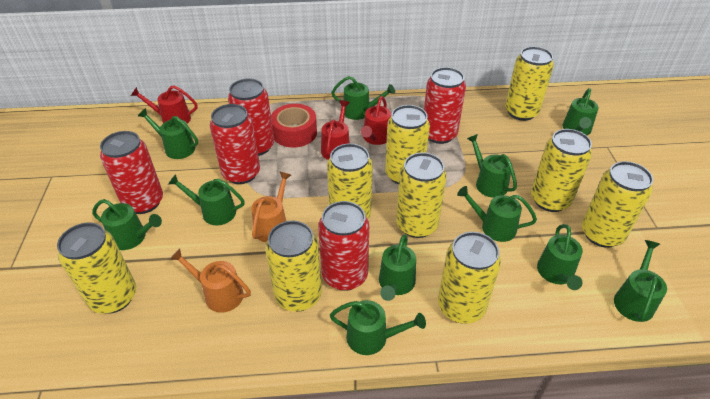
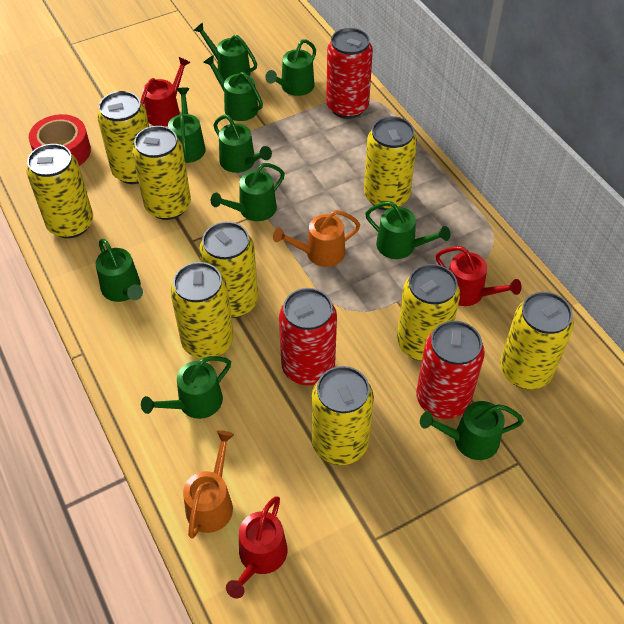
green watering can: [92,199,162,250] [138,108,198,159] [168,174,245,225] [330,300,426,355] [331,76,395,120] [379,234,416,301] [457,186,537,242] [467,134,517,198] [537,224,583,290] [563,88,599,135] [614,240,667,322] = 11 -> [95,239,143,302] [141,356,231,419] [168,87,206,163] [193,22,257,80] [203,55,263,121] [211,163,285,221] [213,115,272,173] [265,39,316,96] [365,201,450,259] [420,401,524,460] = 10
red can: [100,131,163,214] [210,104,260,184] [228,78,274,156] [318,201,369,291] [424,67,466,144] = 5 -> [279,288,337,385] [326,28,373,119] [416,321,485,419] = 3

